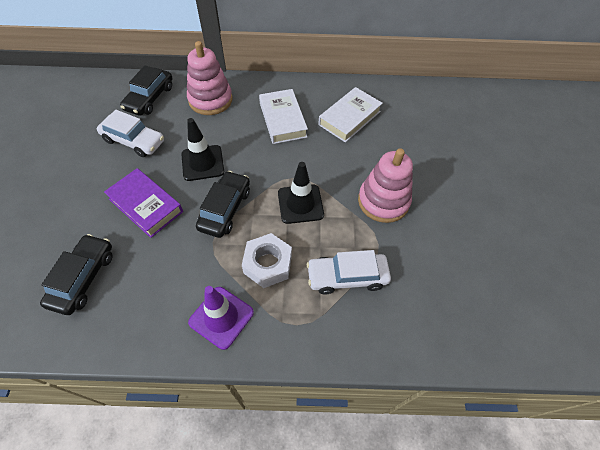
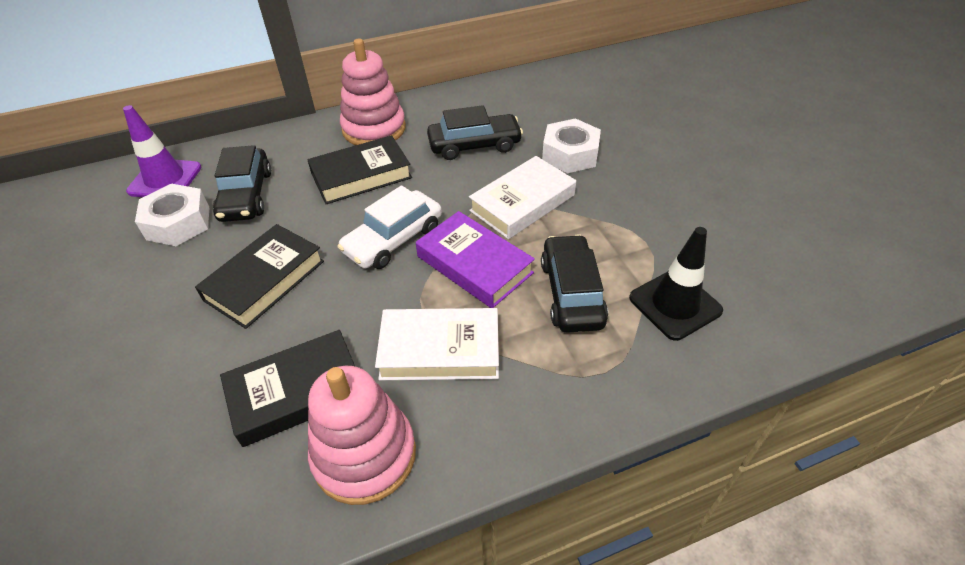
black book: none = 0 -> [195,224,324,329] [220,330,355,447] [307,135,412,204] = 3
black traffic cone: [181,118,224,181] [278,162,324,224] = 2 -> [629,227,723,341] = 1
white car: [97,109,164,157] [307,250,391,295] = 2 -> [337,185,442,269] = 1
white nut: [242,233,292,288] = 1 -> [135,183,209,246] [542,118,601,173] = 2

